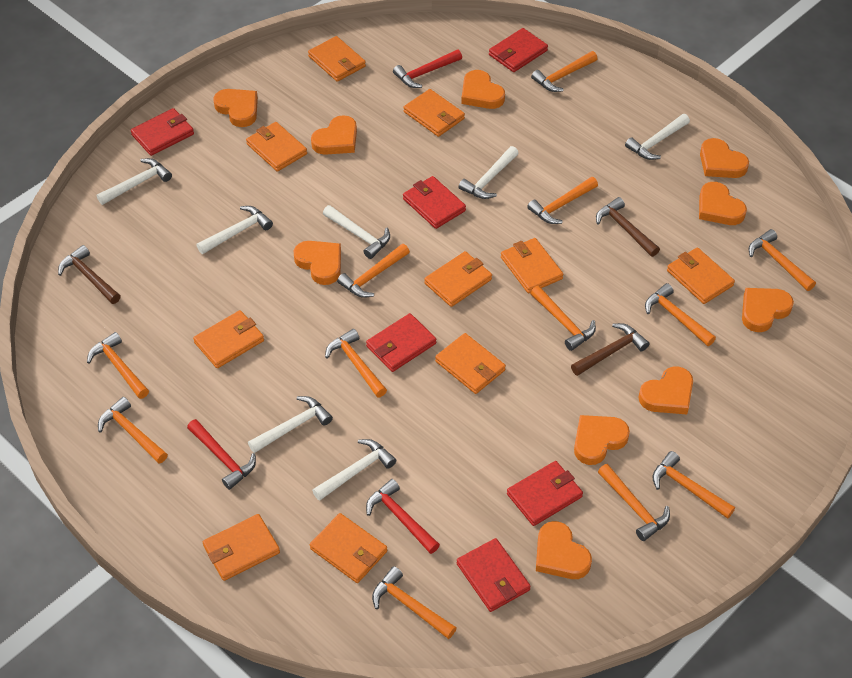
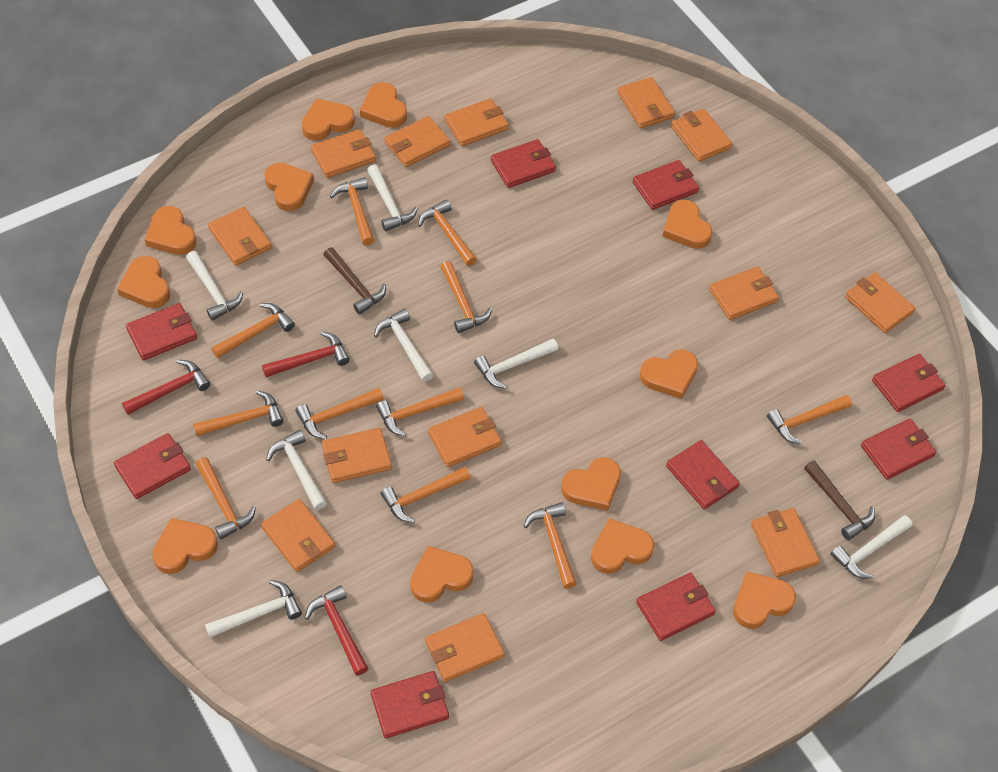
brown hammer: [58,245,121,304] [571,323,649,376] [596,197,660,257] = 3 -> [324,247,386,315] [804,460,875,540] = 2
orange hammer: [87,332,149,399] [98,397,168,464] [325,329,387,397] [337,244,410,298] [372,566,456,639] [527,177,598,224] [530,286,596,351] [531,51,598,92] [598,464,670,541] [645,283,716,346] [652,451,735,519] [749,229,816,291] = 12 -> [193,390,284,436] [196,457,256,539] [211,303,295,358] [295,388,384,439] [330,177,374,245] [376,387,464,436] [381,467,470,523] [418,199,477,266] [440,261,492,333] [524,502,577,589] [767,395,852,444] = 11
orange heart: [213,89,258,127] [294,241,341,285] [311,115,357,155] [461,70,505,109] [536,521,592,579] [574,415,630,465] [639,367,693,414] [699,182,747,225] [700,138,749,178] [742,288,794,332] = 10 -> [117,256,170,308] [145,206,197,255] [152,518,218,574] [264,163,314,211] [302,98,355,141] [360,82,407,128] [410,546,474,603] [561,457,621,511] [591,518,654,574] [639,349,698,399] [662,199,712,249] [733,572,796,629] = 12
orange wallet: [193,310,264,368] [203,514,280,581] [246,122,307,172] [308,36,366,82] [310,513,387,583] [404,89,465,137] [424,251,492,307] [435,333,506,394] [501,238,563,293] [667,247,735,304] = 10 -> [208,207,272,266] [261,499,335,572] [311,129,376,178] [322,428,392,483] [384,116,450,167] [425,613,504,682] [428,407,502,467] [444,98,509,146] [617,77,675,128] [671,109,732,162] [709,267,779,320] [751,508,820,577] [845,272,916,333] = 13
red wallet: [131,108,194,156] [366,313,436,372] [403,176,466,229] [457,538,531,612] [489,28,548,72] [507,461,583,526] = 6 -> [114,433,191,499] [126,303,197,361] [371,671,449,738] [491,139,556,188] [633,160,699,210] [636,572,716,641] [666,440,740,509] [861,418,936,480] [872,354,946,412] = 9

